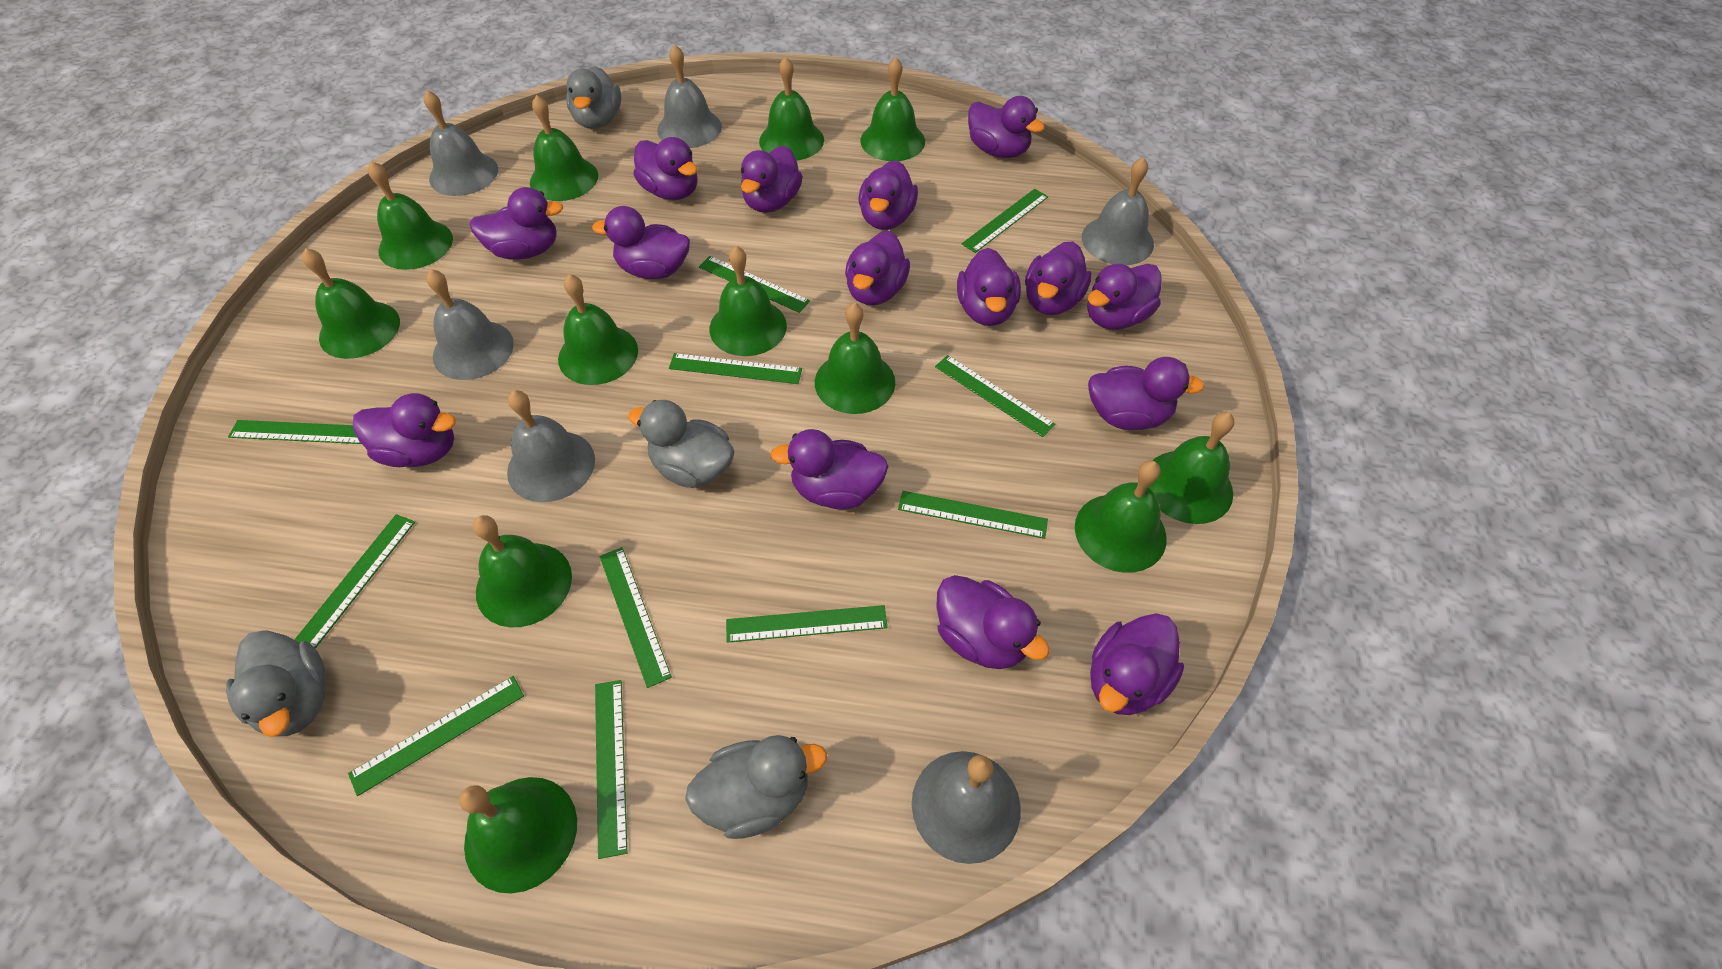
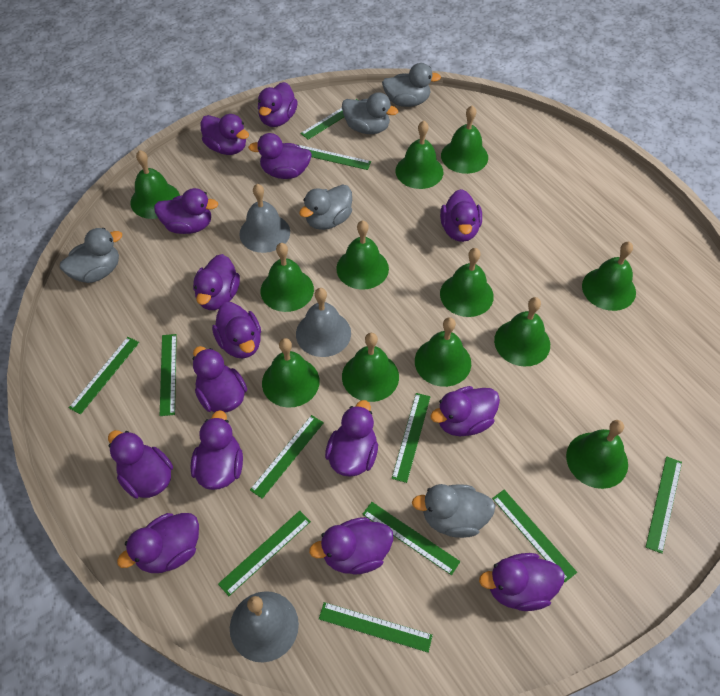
grey bell: [424,90,498,196] [426,269,514,380] [507,390,595,502] [657,44,722,148] [912,751,1021,864] [1082,157,1154,265] = 6 -> [230,591,299,663] [239,184,290,253] [296,288,351,357] = 3
grey duck: [226,630,326,737] [566,66,621,129] [628,400,734,488] [685,735,827,839] = 4 -> [60,228,122,283] [299,184,352,230] [342,92,398,134] [382,63,441,107] [412,484,495,538] = 5

